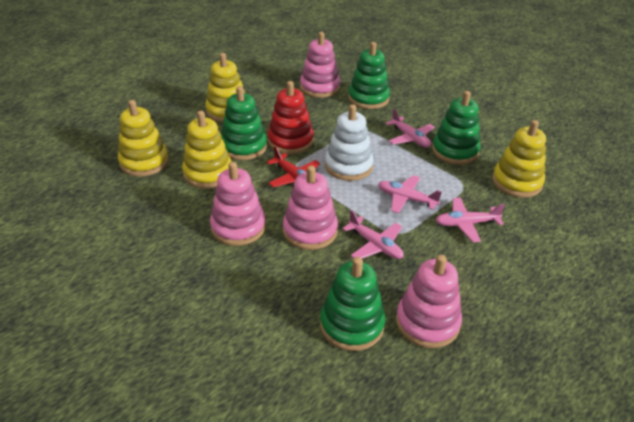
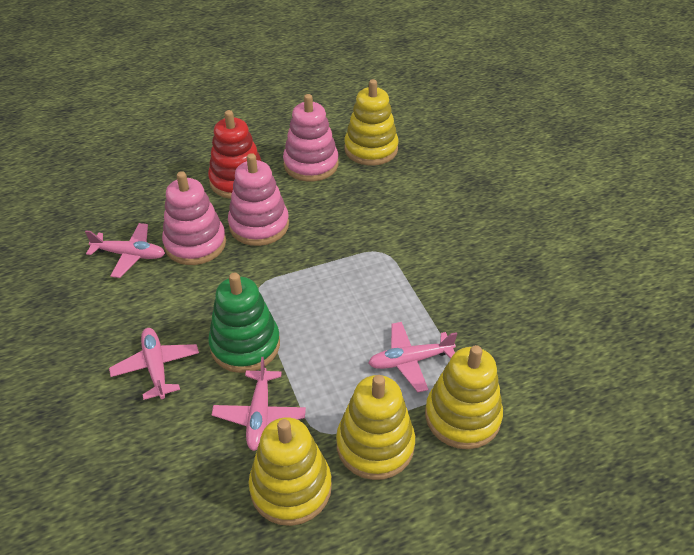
green stacking toy: [221,86,267,160] [320,257,385,351] [348,42,390,109] [432,91,481,165] = 4 -> [208,273,280,373] = 1
pink stacking toy: [210,162,266,246] [283,165,338,250] [300,32,340,98] [396,255,462,348] = 4 -> [162,171,226,265] [228,153,289,246] [283,94,339,181] = 3
red plane: [267,146,320,187] = 1 -> none = 0
white stacking toy: [325,104,374,181] = 1 -> none = 0

